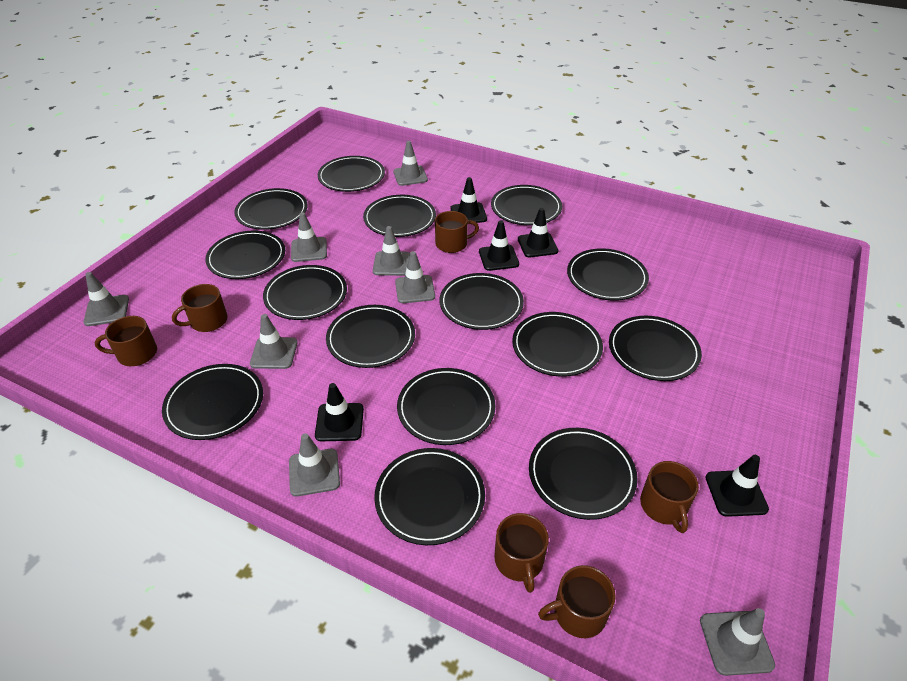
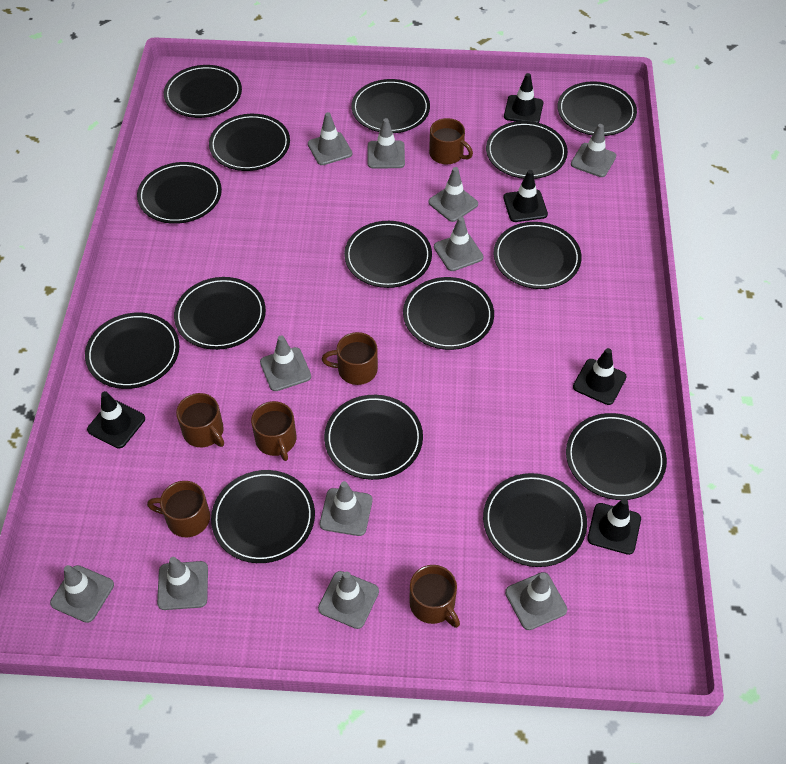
grey traffic cone: [84,272,129,326] [250,314,298,369] [289,433,340,496] [291,212,327,262] [373,226,410,276] [393,141,428,186] [395,251,435,303] [700,608,775,676] = 8 -> [50,565,114,623] [157,557,208,610] [260,335,311,391] [308,112,352,165] [318,571,379,629] [320,481,373,536] [368,118,405,168] [428,167,478,222] [434,217,483,271] [505,572,567,630] [571,124,617,177] = 11

